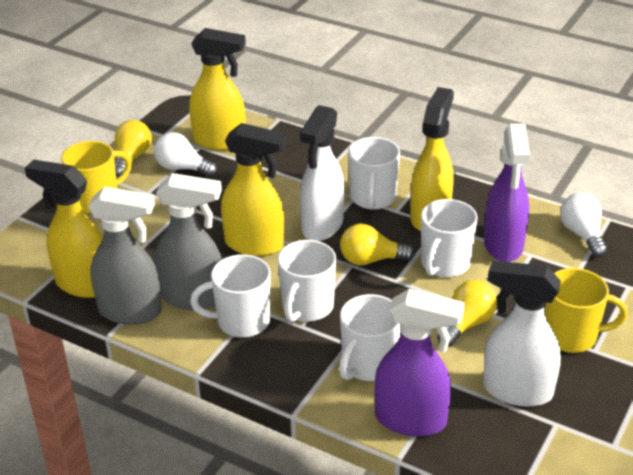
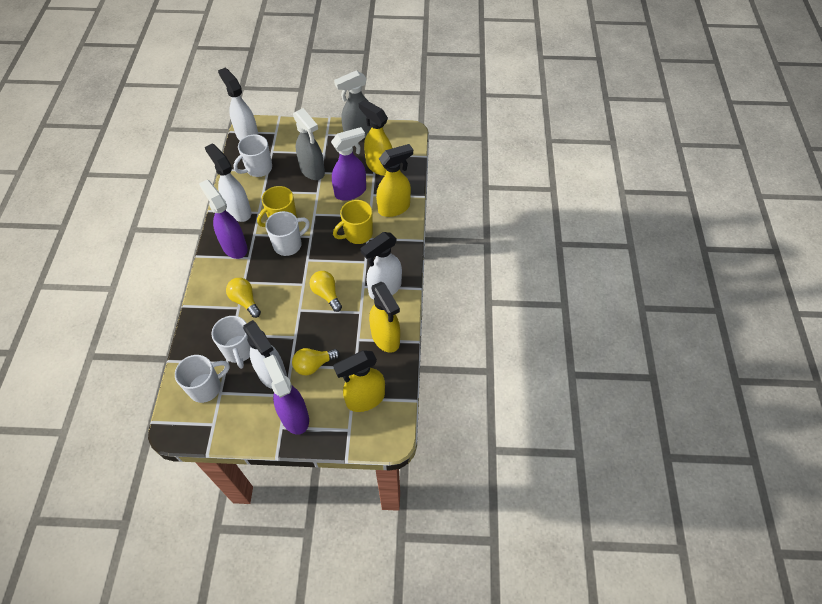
purple spray bottle: [374,289,465,437] [484,124,530,262] = 2 -> [199,180,248,259] [263,355,309,435] [331,127,366,201] = 3
white light bulb: [154,132,217,177] [560,193,607,257] = 2 -> none = 0
white mug: [190,254,271,337] [278,240,336,322] [339,294,401,381] [348,137,400,209] [421,199,478,277] = 5 -> [175,355,230,403] [211,316,250,369] [234,135,272,177] [265,211,310,256] = 4
white spray bottle: [300,105,344,241] [483,260,561,407] = 2 -> [205,143,251,222] [218,68,259,141] [243,320,287,389] [360,232,402,299] = 4

